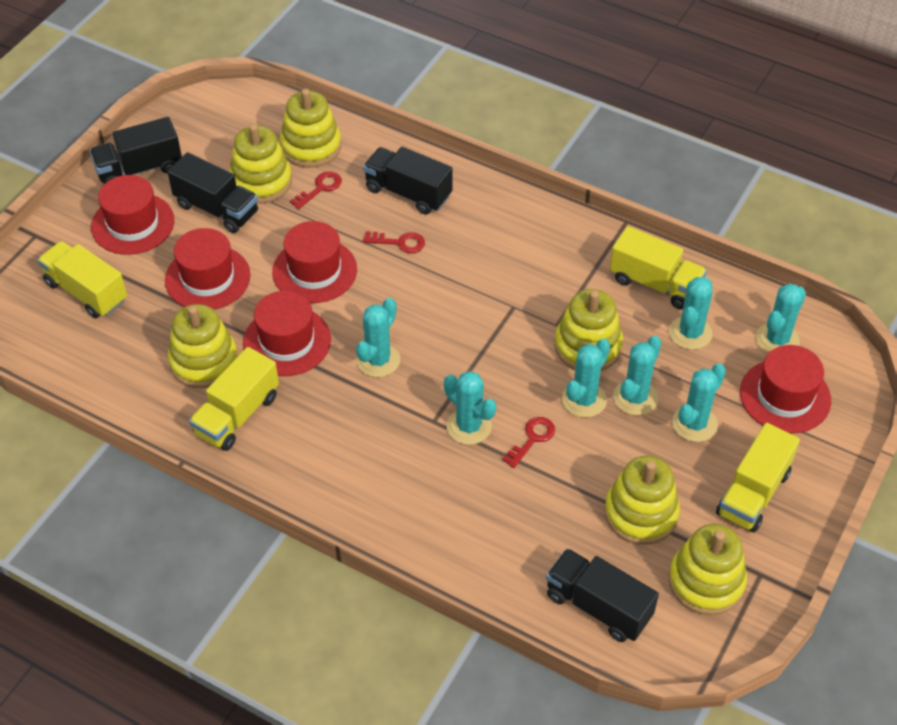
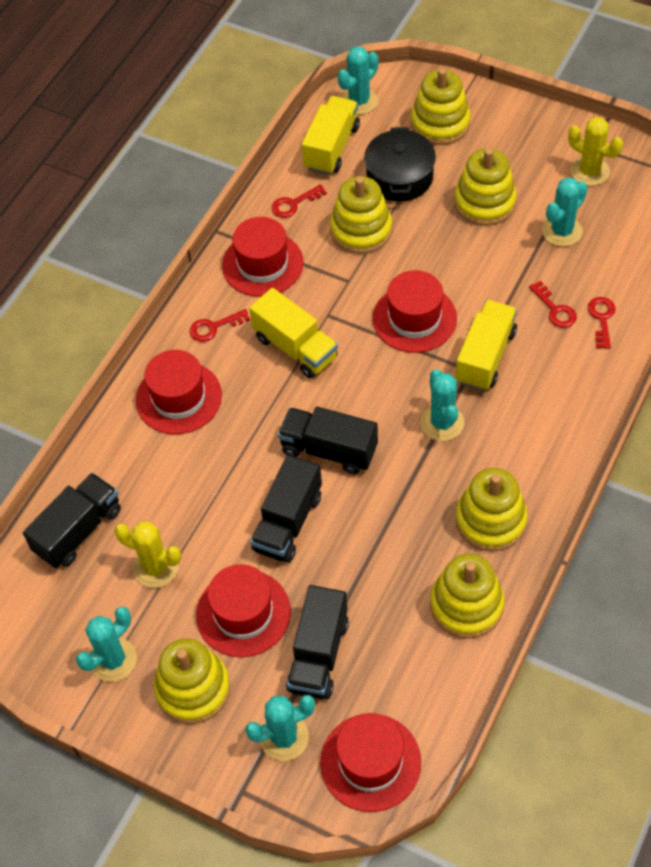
black pot: none = 0 -> [364,127,436,202] = 1
red key: [290,171,342,209] [363,231,425,253] [502,417,555,468] = 3 -> [190,309,250,342] [272,184,327,218] [529,281,577,328] [588,297,616,349] = 4
turquoise cactus: [356,298,400,377] [444,371,496,445] [562,338,610,418] [613,336,661,416] [669,277,713,350] [672,363,726,442] [756,283,806,353] = 7 -> [76,607,137,682] [245,695,315,761] [337,46,379,115] [421,369,464,441] [542,177,588,247] = 5
yellow cactus: none = 0 -> [114,521,181,588] [568,117,623,186] = 2
yellow truck: [38,241,127,318] [189,347,279,451] [610,226,707,309] [716,423,800,532] = 4 -> [249,288,338,379] [302,96,360,175] [456,300,517,391] = 3

